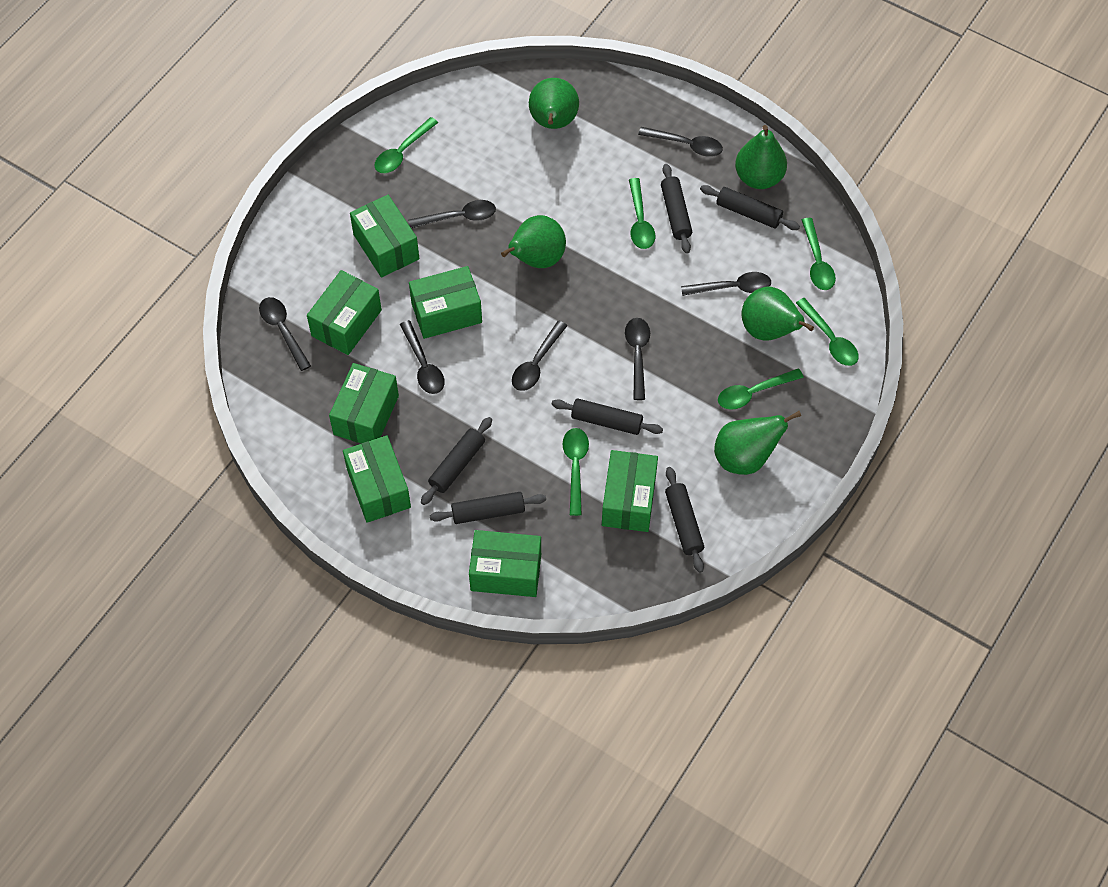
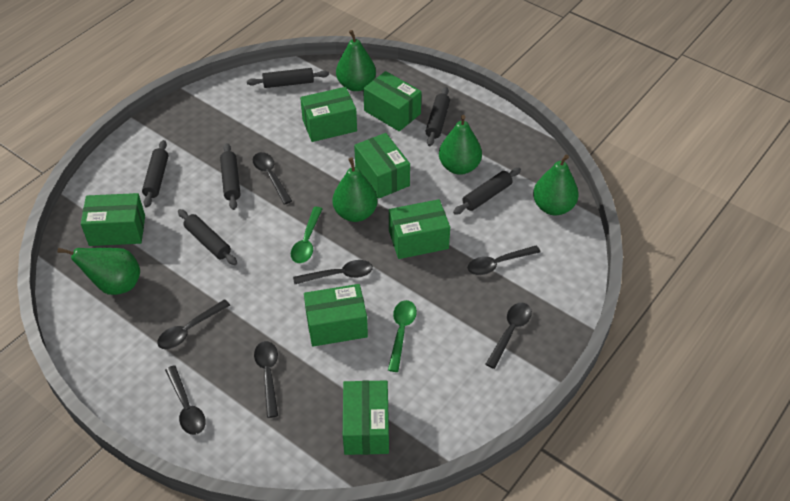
green spoon: [375,117,438,173] [563,428,589,516] [629,178,655,249] [718,368,804,410] [796,298,859,366] [802,218,836,290] = 6 -> [291,207,322,263] [388,300,417,372] = 2

